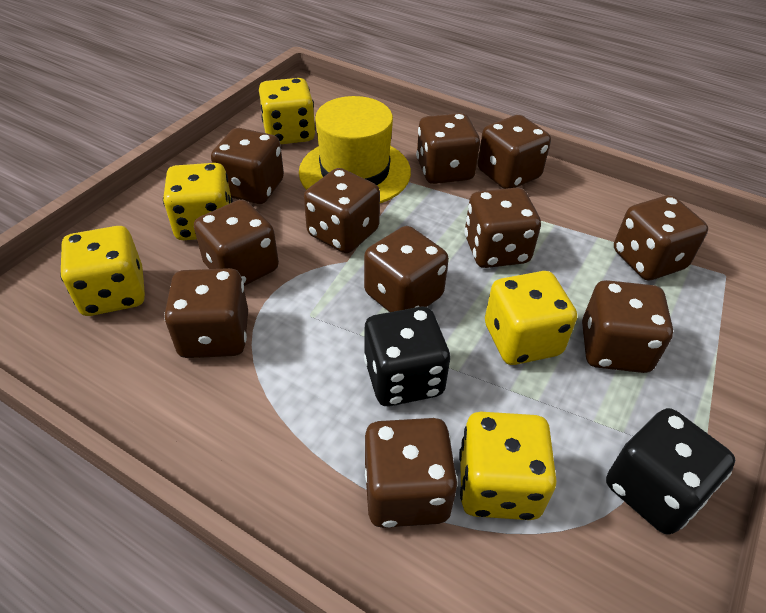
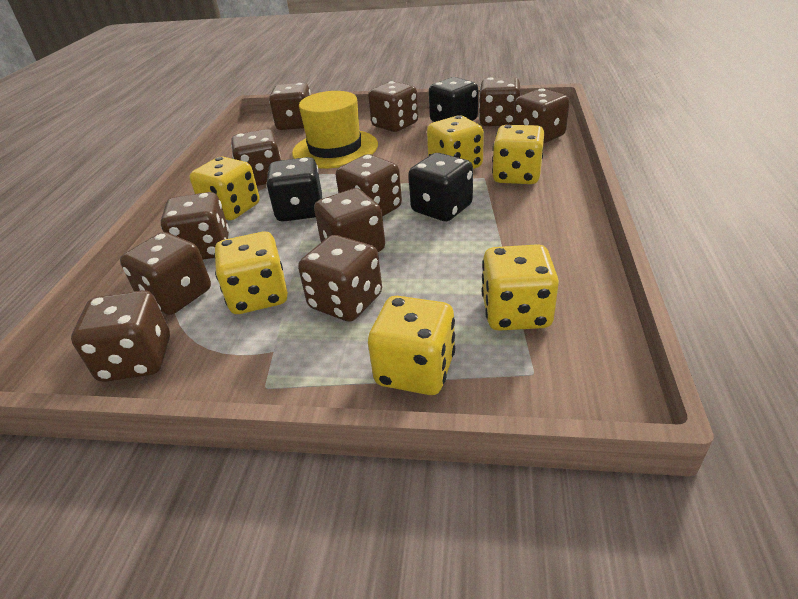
black dice: [364,307,450,406] [606,408,736,535] = 2 -> [266,157,322,222] [408,153,473,221] [429,77,478,122] = 3
yellow dice: [60,226,145,316] [163,163,233,240] [259,78,316,144] [459,412,557,520] [485,271,577,365] = 5 -> [190,156,260,220] [214,232,288,314] [368,296,455,395] [427,115,484,169] [482,244,559,331] [492,125,544,184] = 6

